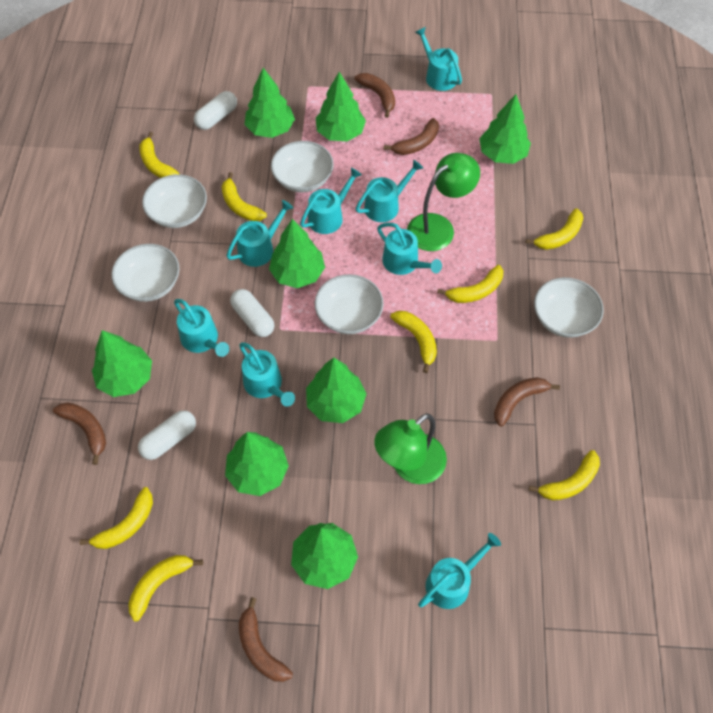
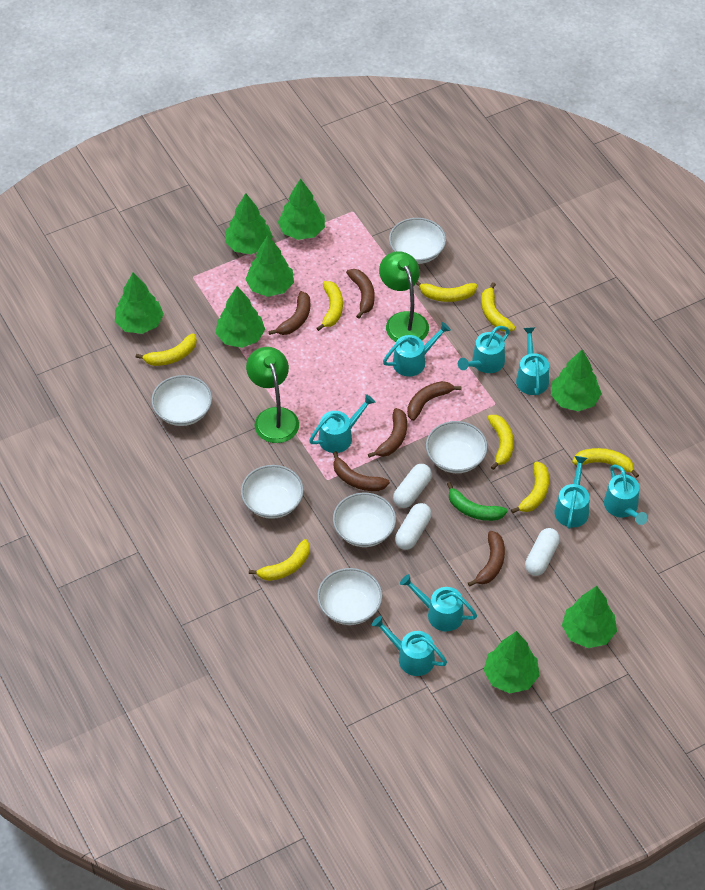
brown banana: [53,402,106,465] [239,597,293,682] [354,73,395,118] [384,118,439,155] [494,377,560,426] = 5 -> [268,291,310,335] [333,451,390,491] [346,269,375,318] [368,408,407,458] [407,381,462,421] [468,531,505,587] = 6
green banana: none = 0 -> [447,482,507,521] = 1
white bowl: [112,244,180,302] [142,174,207,228] [271,141,334,193] [315,274,384,334] [534,277,604,338] = 5 -> [151,375,212,426] [241,465,304,519] [317,568,383,625] [333,493,396,547] [389,218,446,264] [426,421,488,473] = 6

